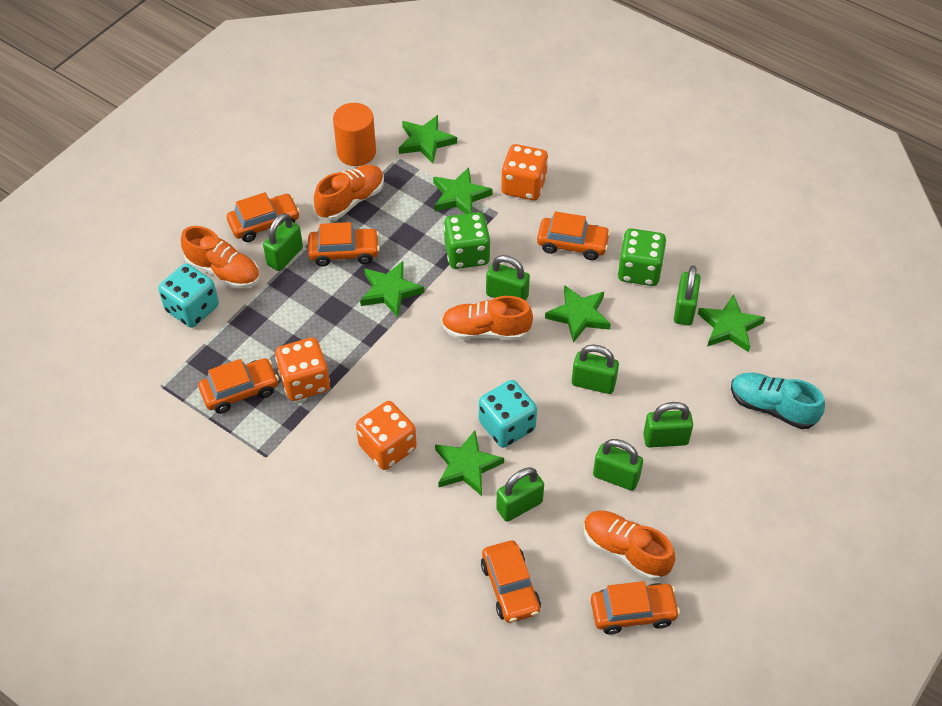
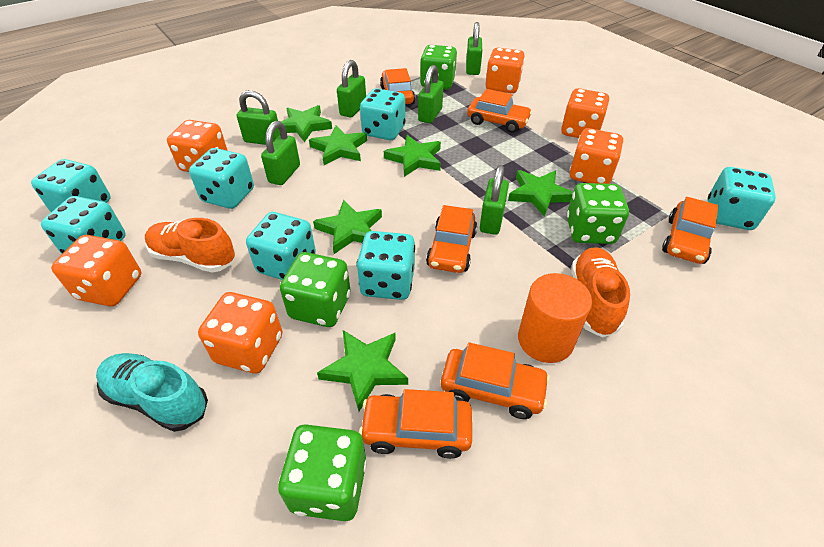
green dice: [444,212,491,269] [618,228,666,286] = 2 -> [278,424,367,521] [280,252,351,327] [420,45,457,89] [567,183,629,244] = 4
green padlock: [263,213,303,271] [486,255,530,301] [496,467,544,522] [572,345,619,394] [593,439,643,491] [643,402,693,448] [674,265,701,325] = 7 -> [237,90,280,145] [261,121,300,185] [337,60,366,118] [418,65,443,123] [466,22,482,75] [480,165,509,235] = 6
orange dice: [275,338,330,401] [356,401,417,470] [501,144,548,200] = 3 -> [51,235,141,306] [167,120,228,172] [198,292,282,373] [485,48,525,93] [561,88,609,138] [570,128,623,184] = 6
orange shoe: [181,226,260,289] [314,165,384,221] [441,296,533,340] [584,510,675,580] = 4 -> [145,218,236,273] [571,247,630,338] = 2
turquoise dice: [158,263,219,328] [479,380,537,448] = 2 -> [31,159,111,212] [41,196,126,254] [189,148,254,209] [246,212,316,280] [357,231,415,300] [360,88,406,140] [708,167,776,230] = 7

